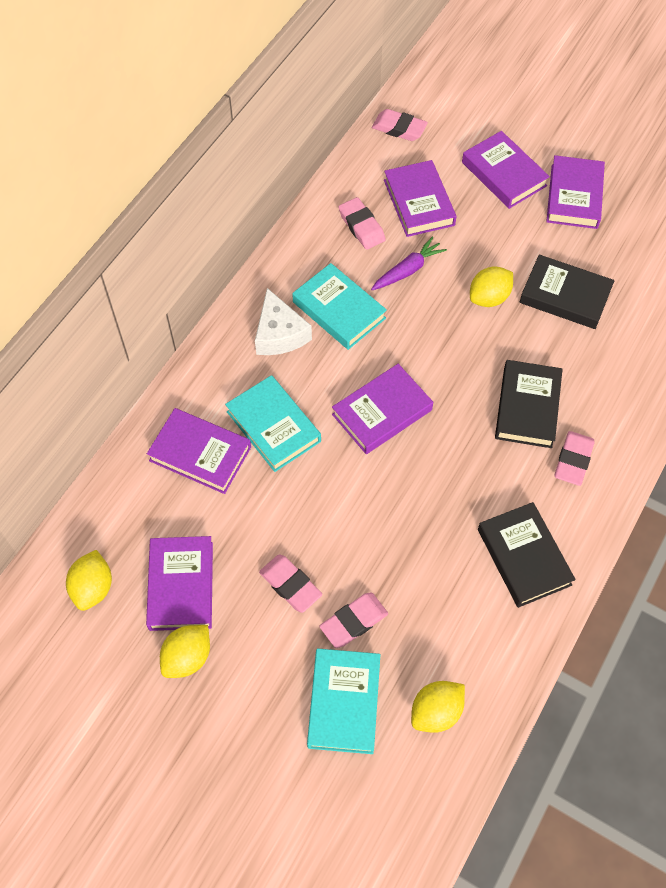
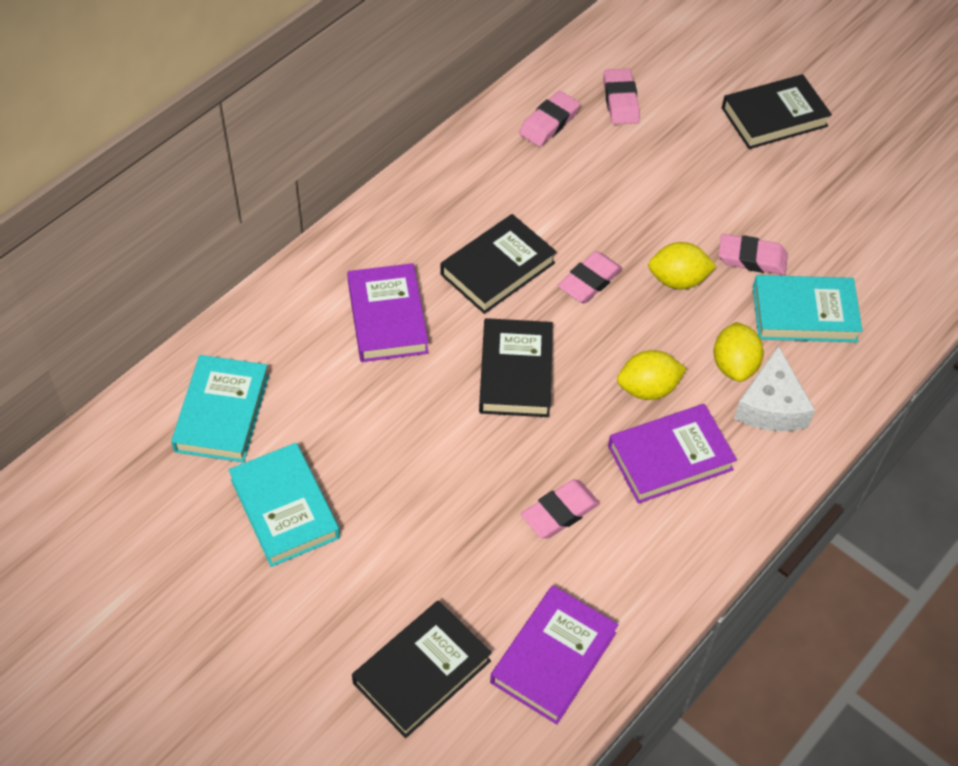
black book: [478,502,576,608] [495,360,563,448] [520,254,614,329] = 3 -> [352,600,492,738] [440,214,557,314] [479,318,553,417] [722,74,832,149] = 4
purple book: [146,536,213,631] [147,408,251,494] [332,364,433,454] [384,160,457,237] [462,131,550,209] [546,155,605,229] = 6 -> [347,263,429,362] [490,585,618,725] [608,404,737,504] = 3
purple carrot: [371,237,447,290] = 1 -> none = 0
yellow lemon: [66,550,112,611] [160,625,210,678] [411,681,465,733] [470,266,513,307] = 4 -> [617,350,686,400] [648,242,717,290] [713,322,764,382] = 3

